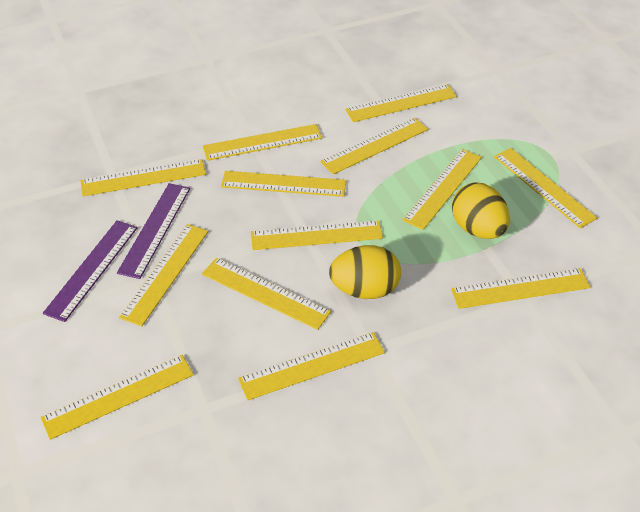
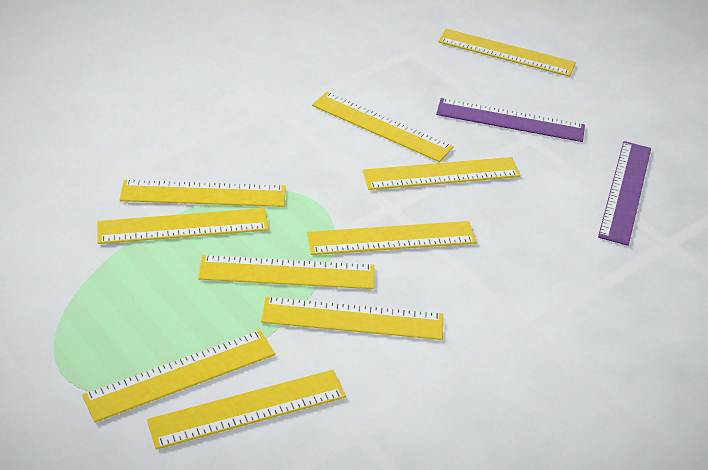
yellow egg: [329,245,401,299] [452,182,510,239] = 2 -> none = 0
yellow ruler: [41,355,194,440] [80,159,206,196] [119,224,208,326] [202,258,331,330] [203,124,322,161] [221,171,346,197] [238,332,385,400] [251,220,383,250] [320,118,428,175] [345,84,457,122] [403,149,482,230] [451,268,590,309] [494,148,597,228] = 13 -> [82,330,275,422] [97,208,269,244] [120,180,286,207] [147,370,346,449] [198,255,374,289] [261,297,443,340] [307,221,476,255] [312,92,453,162] [363,157,520,190] [438,29,576,77] = 10

